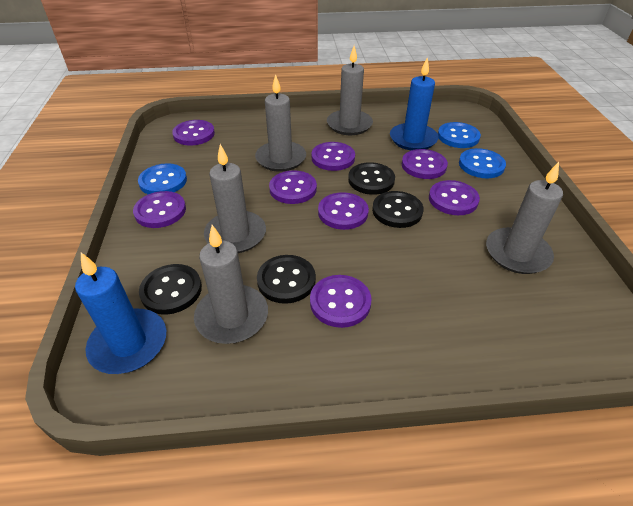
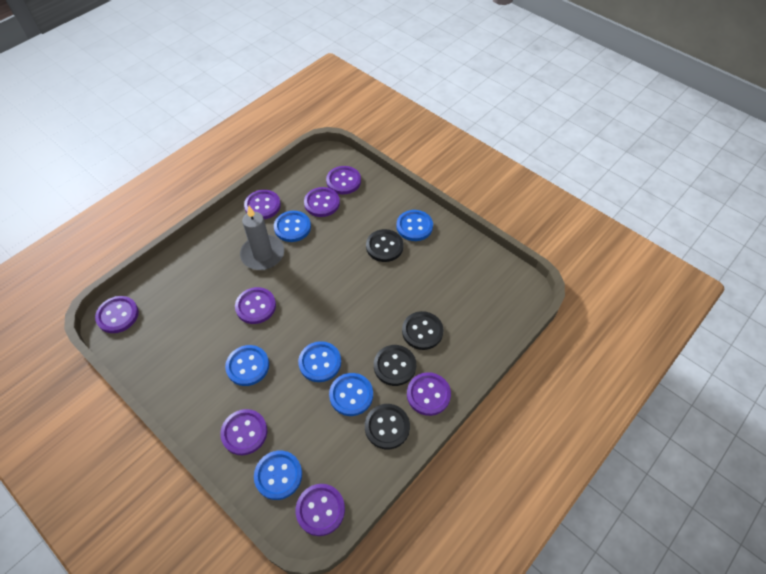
blue button: [138,163,187,194] [438,122,481,148] [459,148,506,178] = 3 -> [225,345,269,386] [254,451,302,500] [274,211,311,242] [298,341,341,382] [329,373,373,416] [396,210,433,241] = 6
blue candle: [75,253,166,374] [390,57,439,150] = 2 -> none = 0
grey candle: [194,225,268,344] [204,144,266,253] [255,74,306,172] [327,46,373,135] [486,162,563,274] = 5 -> [240,206,284,270] = 1

